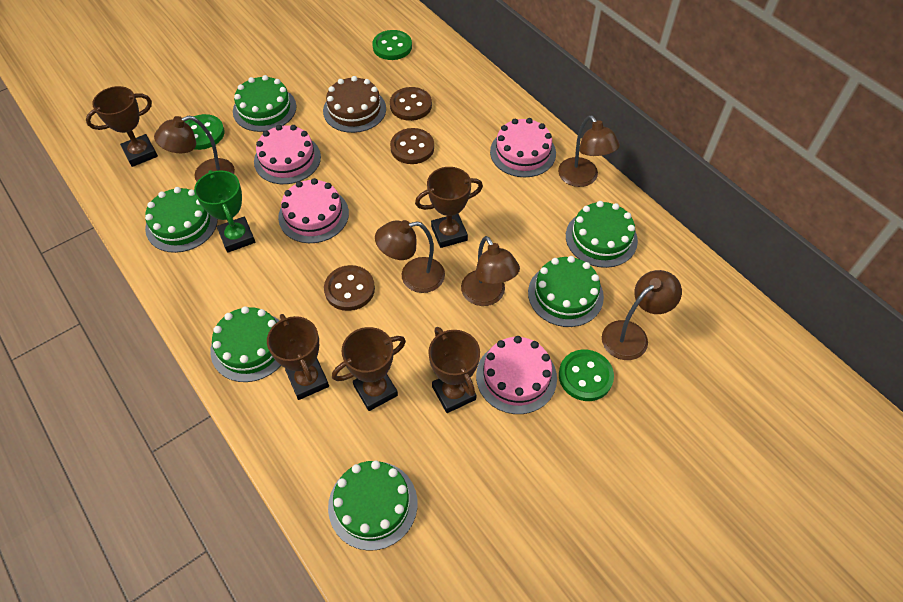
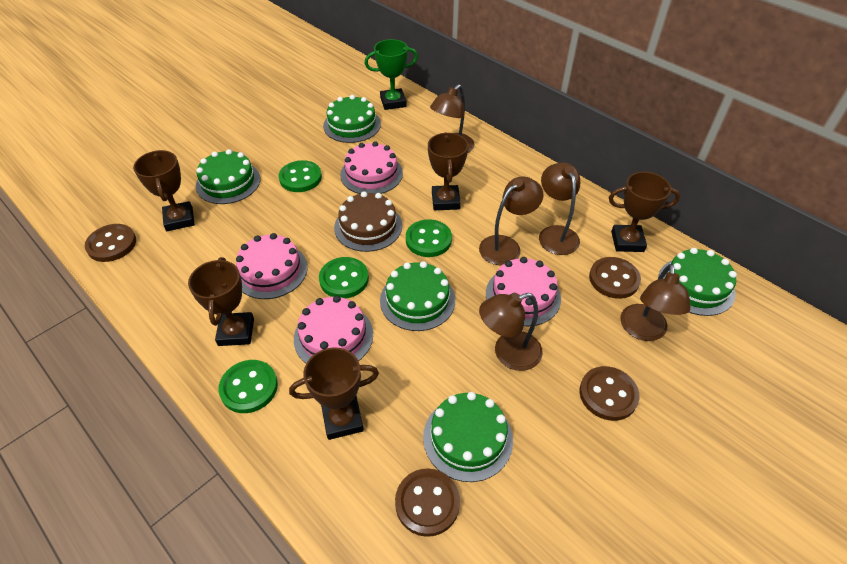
brown button: [324,265,375,311] [390,87,432,121] [390,128,434,164] = 3 -> [85,224,136,262] [395,468,460,537] [579,366,639,421] [589,257,641,299] = 4
green button: [185,114,225,150] [372,30,412,60] [559,350,614,401] = 3 -> [219,360,278,413] [278,160,322,192] [319,257,369,298] [406,219,452,257] = 4
green cake: [145,187,218,253] [210,306,281,382] [233,75,297,132] [328,460,418,551] [528,256,604,327] [566,201,638,268] = 6 -> [196,149,260,204] [323,95,381,143] [380,261,455,331] [423,392,513,482] [658,248,737,316] = 5

